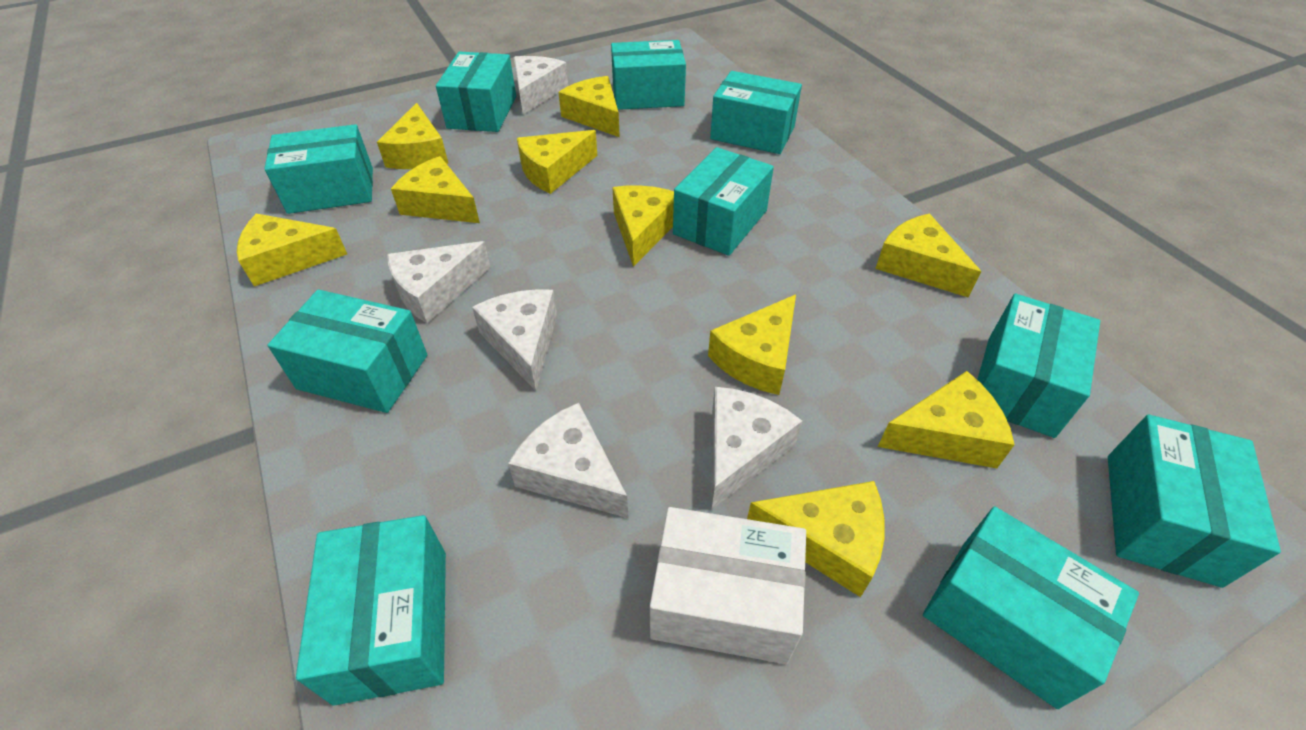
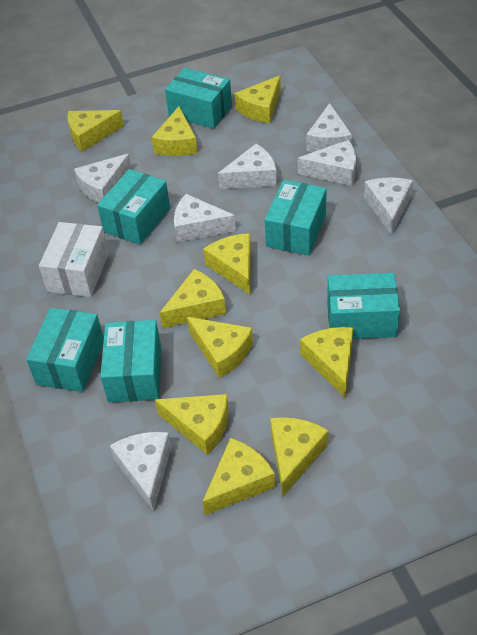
turquoise box: [264,124,373,214] [268,289,427,413] [296,515,446,706] [436,52,516,132] [611,40,686,110] [673,147,774,256] [710,71,802,154] [923,507,1139,709] [977,293,1100,438] [1108,414,1281,588] = 10 -> [26,308,104,392] [97,169,170,245] [100,320,161,402] [165,68,232,129] [265,180,327,256] [327,273,400,339] = 6
white cheese: [387,241,491,323] [472,289,557,391] [508,403,628,518] [514,56,568,115] [712,387,802,509] = 5 -> [74,154,132,203] [110,432,172,512] [174,194,236,242] [218,144,277,189] [298,140,356,186] [306,103,352,152] [364,178,413,235] = 7

